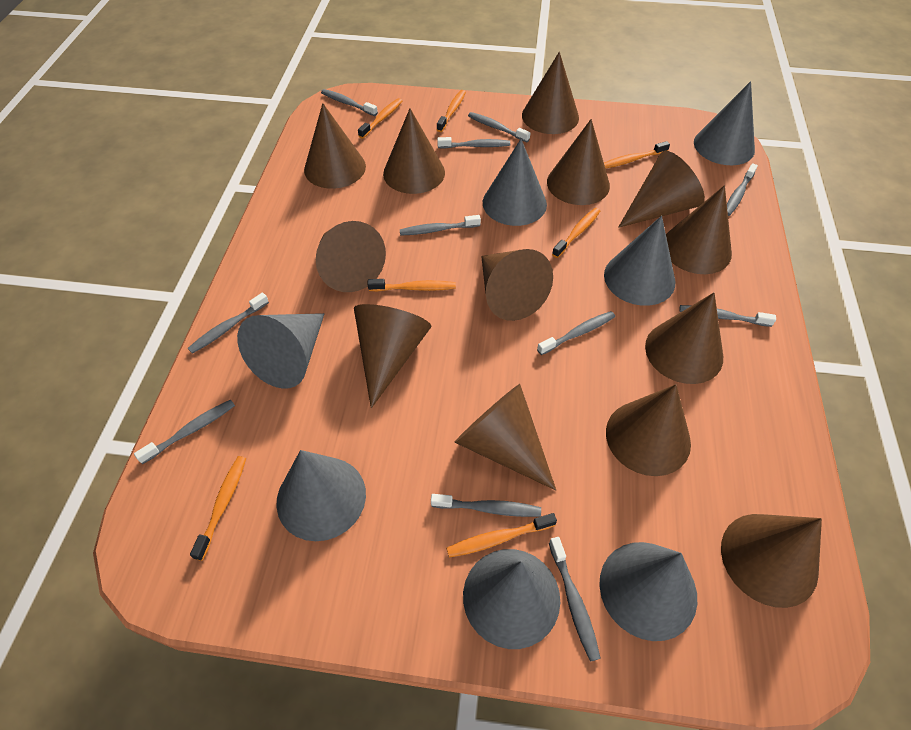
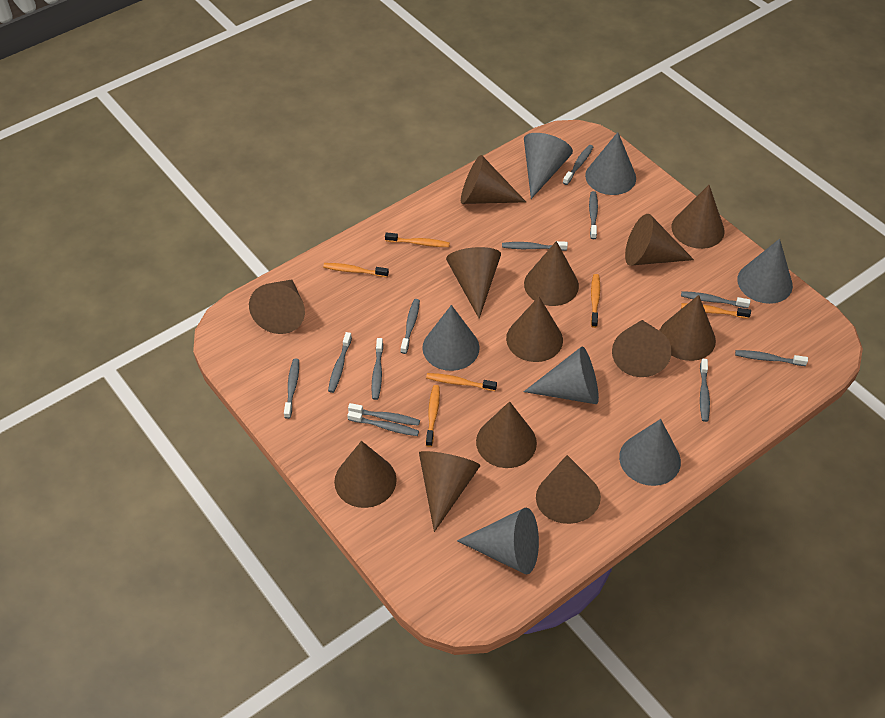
grey toothbrush: [134,400,235,464] [188,293,269,354] [321,89,378,116] [400,215,481,236] [431,494,541,517] [437,137,510,149] [468,112,530,142] [537,311,615,355] [549,537,601,662] [679,305,776,327] [727,163,758,216] = 11 -> [284,359,299,419] [328,332,352,393] [347,411,419,436] [348,403,420,426] [372,338,383,400] [401,299,420,354] [502,241,568,251] [563,145,593,185] [589,191,598,239] [681,291,750,308] [700,359,710,422] [735,350,808,366] = 12
orange toothbrush: [190,456,246,561] [358,98,402,139] [368,279,456,291] [437,90,466,132] [446,513,557,557] [552,208,600,258] [604,141,670,169] = 7 -> [323,263,389,277] [385,232,450,247] [426,373,497,391] [426,385,440,447] [591,274,600,328] [681,303,751,319] = 6

